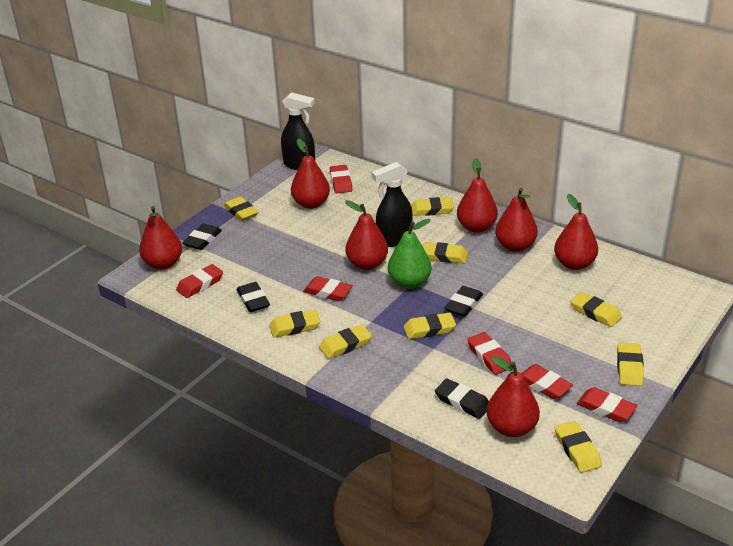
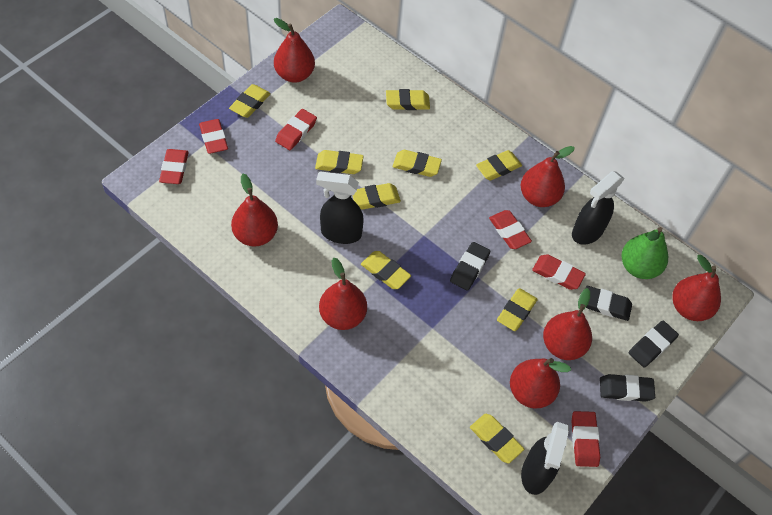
black spray bottle: [281,92,315,170] [372,162,413,247] = 2 -> [316,172,364,244] [521,422,569,495] [572,171,625,245] = 3

